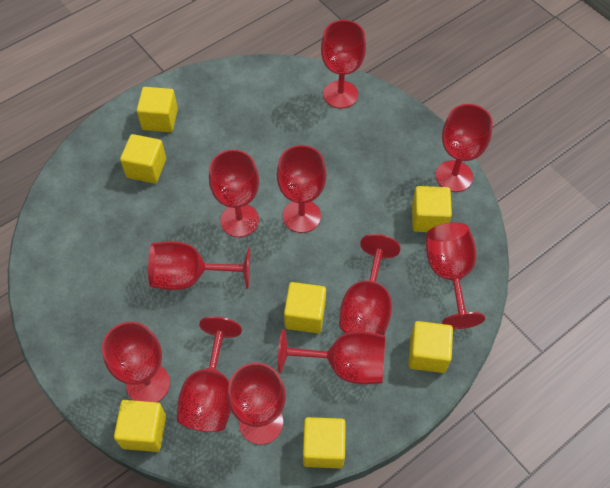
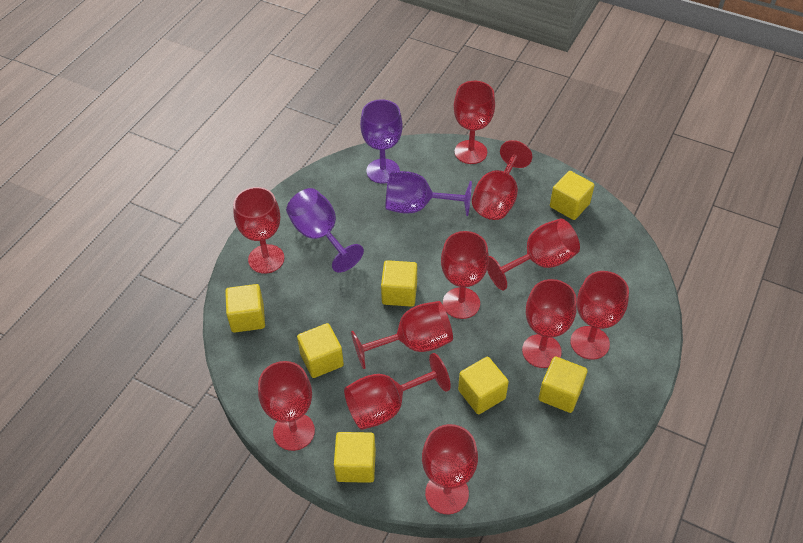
purple goblet: none = 0 -> [286,188,364,273] [360,99,403,184] [385,171,472,216] = 3

